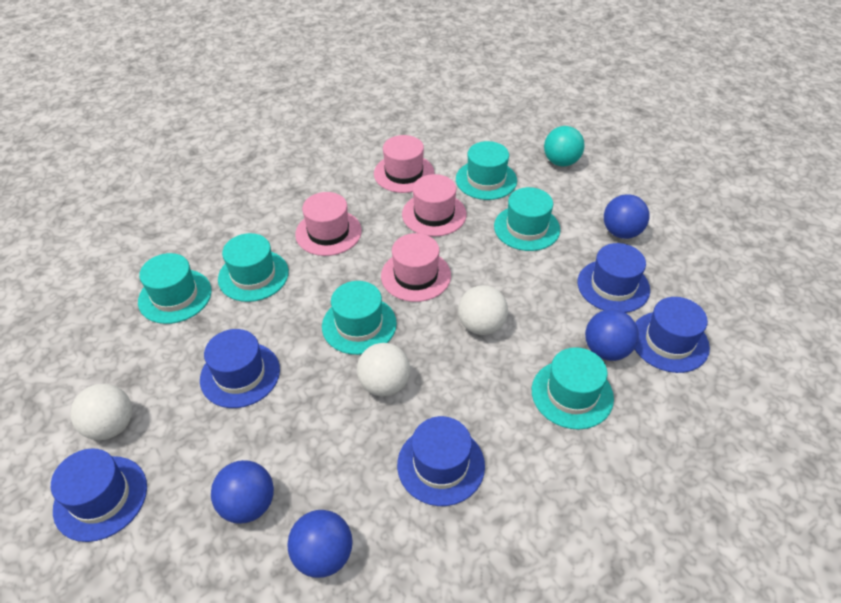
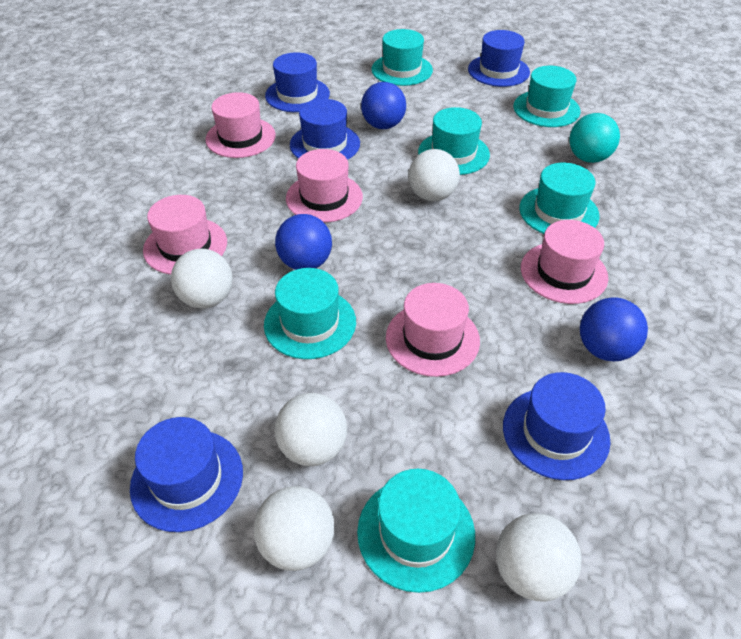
blue ball: [211,460,274,524] [287,510,353,578] [585,309,639,361] [604,194,650,239] = 4 -> [275,214,332,270] [361,82,406,129] [580,297,648,361] = 3
pink hat: [295,192,362,256] [374,135,435,193] [381,233,451,302] [402,174,467,236] = 4 -> [143,195,227,275] [205,92,276,158] [286,149,363,223] [386,283,480,377] [521,220,608,304] = 5
white ball: [70,384,132,440] [357,343,410,396] [458,285,508,335] = 3 -> [171,249,233,309] [253,486,335,571] [275,393,347,466] [409,149,460,201] [496,513,582,602] = 5

